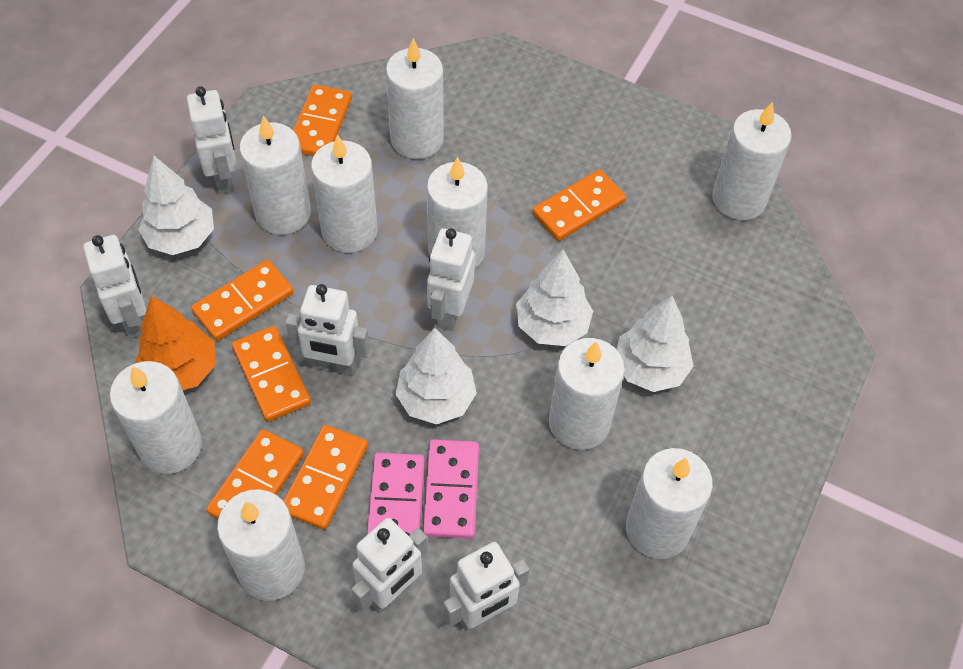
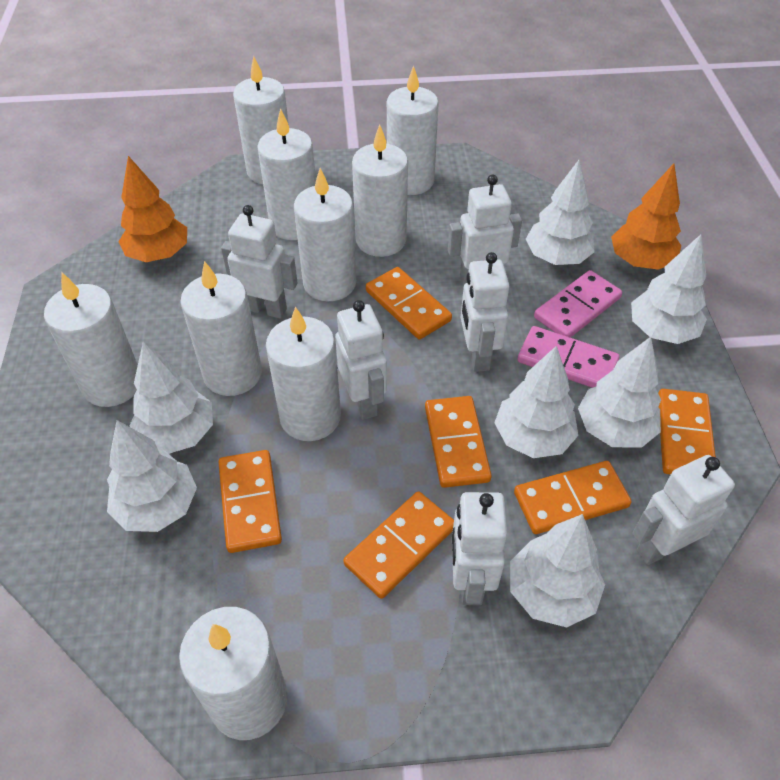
orange tree: [135,296,215,390] = 1 -> [118,156,187,262] [611,163,681,270] = 2
white tree: [138,156,214,255] [395,328,477,424] [516,250,593,346] [616,296,694,392] = 4 -> [107,420,197,532] [129,342,213,454] [494,346,578,458] [510,514,605,627] [526,160,594,265] [578,337,661,448] [631,234,707,344] = 7

